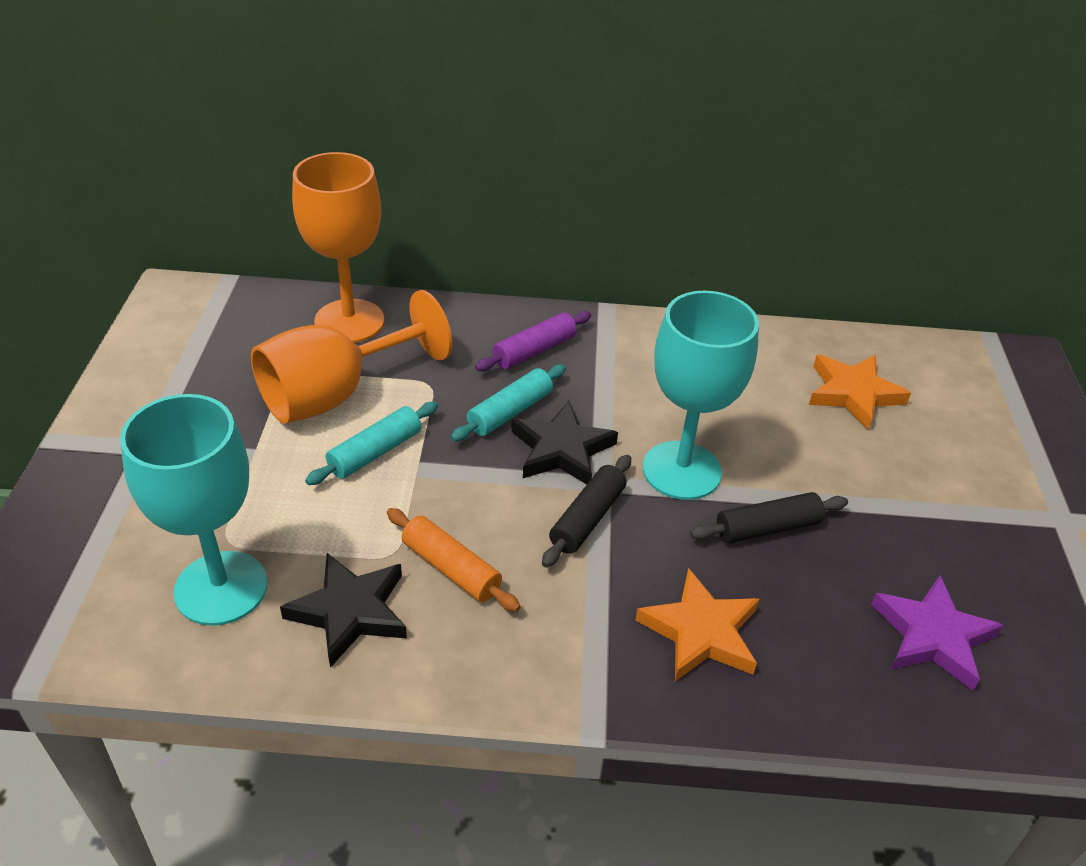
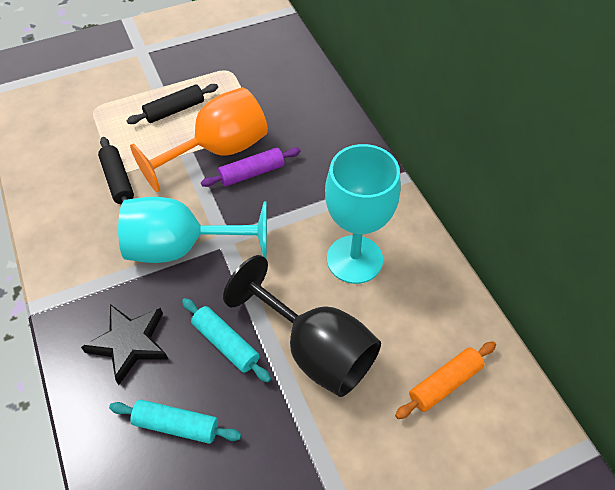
black goblet: none = 0 -> [223,255,381,397] = 1
black star: [280,553,407,668] [511,401,618,484] = 2 -> [81,304,169,385] = 1
orange goblet: [251,290,452,424] [292,152,384,343] = 2 -> [130,87,268,192] = 1
orange star: [635,568,760,681] [809,355,911,429] = 2 -> none = 0
purple star: [871,576,1004,691] = 1 -> none = 0

